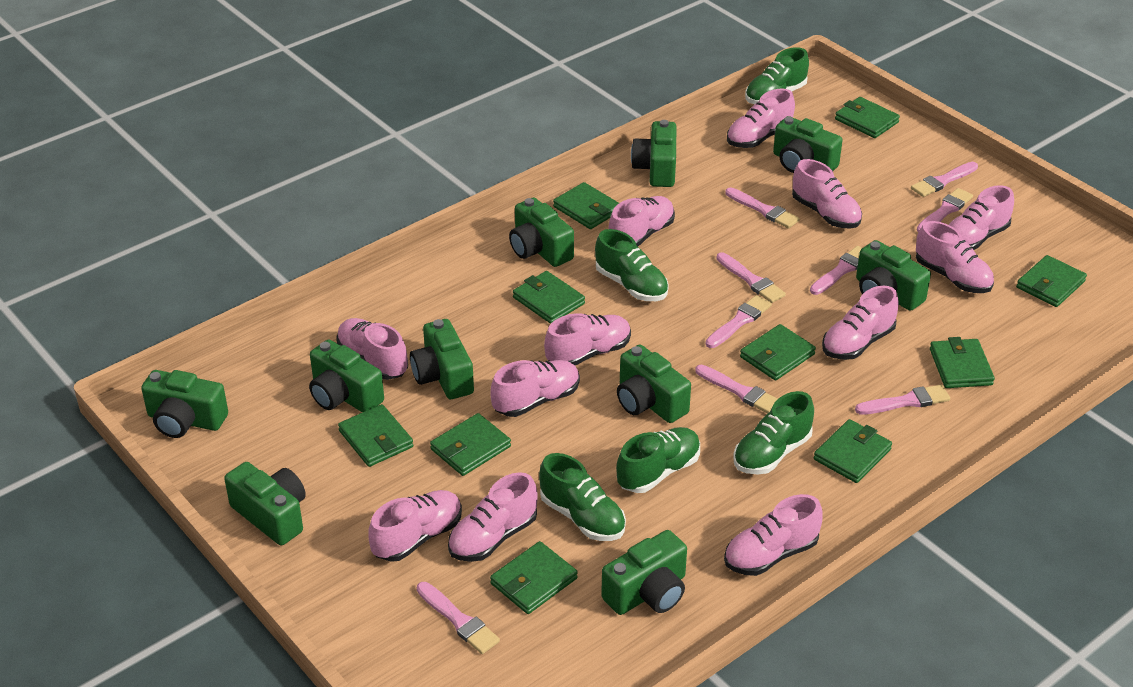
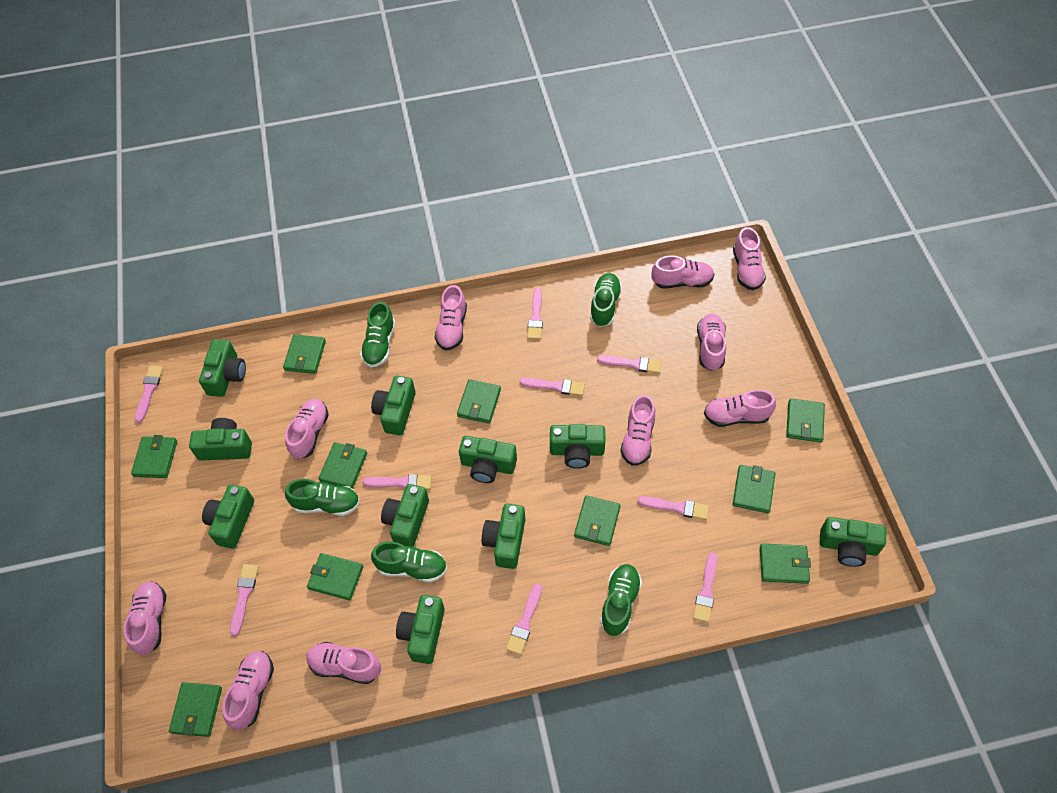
pink shoe: [336,318,408,380] [368,490,462,562] [448,472,538,562] [490,360,580,417] [544,313,631,365] [608,196,675,247] [724,494,823,576] [727,88,795,148] [792,159,862,228] [822,286,899,360] [916,221,994,293] [949,185,1014,250] = 12 -> [124,581,166,655] [222,651,274,730] [285,399,329,459] [307,642,381,684] [435,285,467,350] [620,395,655,466] [652,256,714,289] [697,314,726,371] [704,390,776,427] [733,227,766,290] = 10

